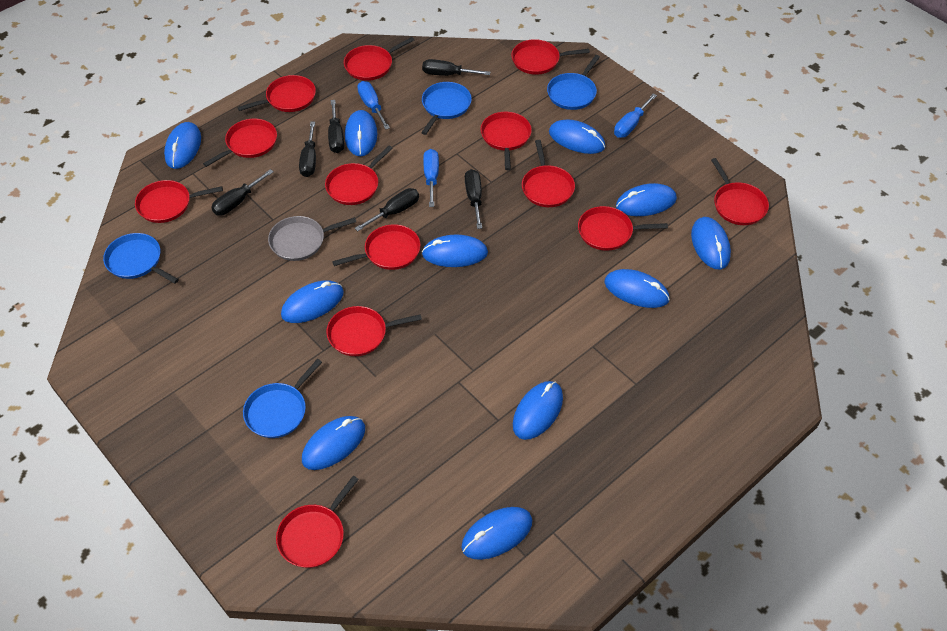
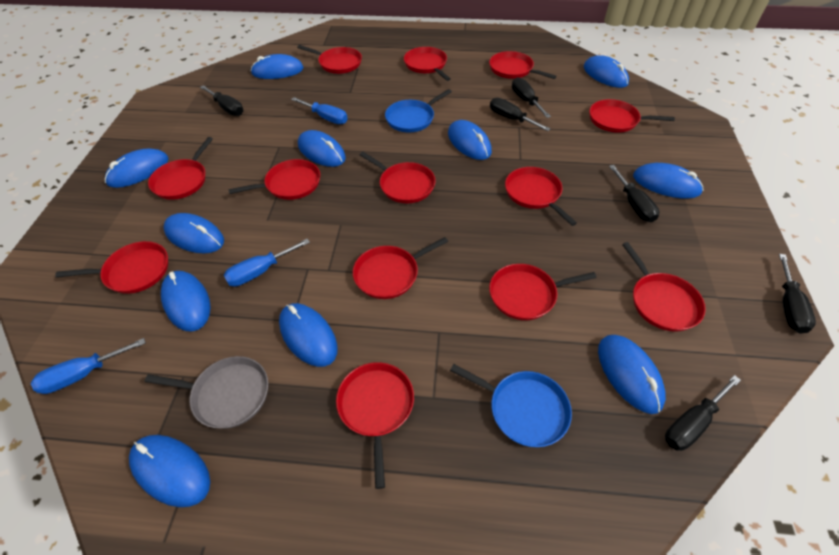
blue pan: [103,233,179,284] [243,359,322,438] [421,82,472,135] [547,55,600,110] = 4 -> [385,89,452,133] [450,364,572,447] = 2

